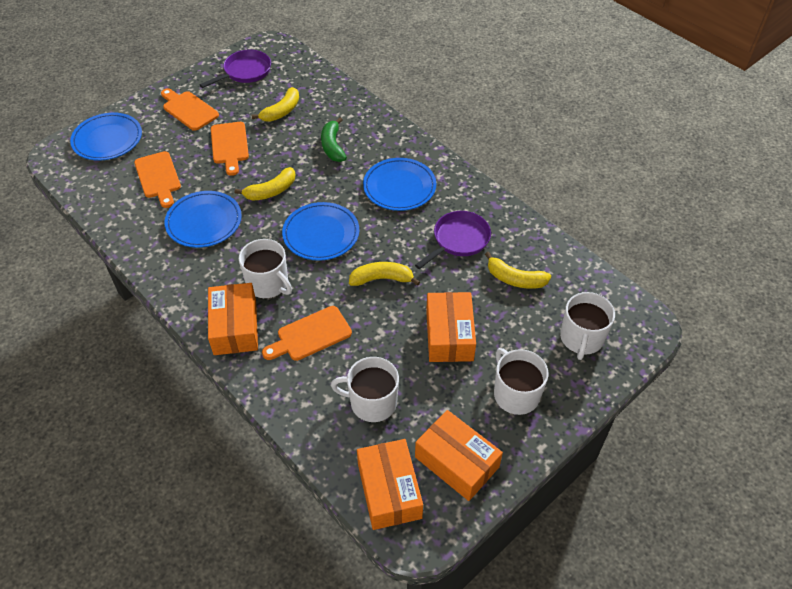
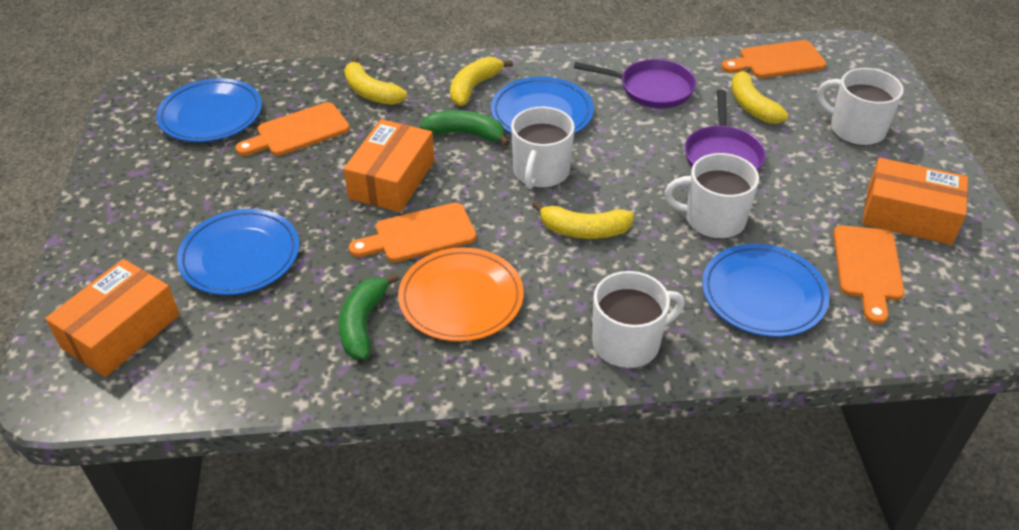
green banana: [321,117,347,162] = 1 -> [339,273,399,359] [420,110,510,146] = 2
orange box: [208,283,258,355] [357,439,423,530] [415,410,503,501] [426,292,476,362] = 4 -> [45,259,180,377] [343,119,434,212] [862,158,968,245] = 3
orange plate: none = 0 -> [398,247,524,342] = 1

